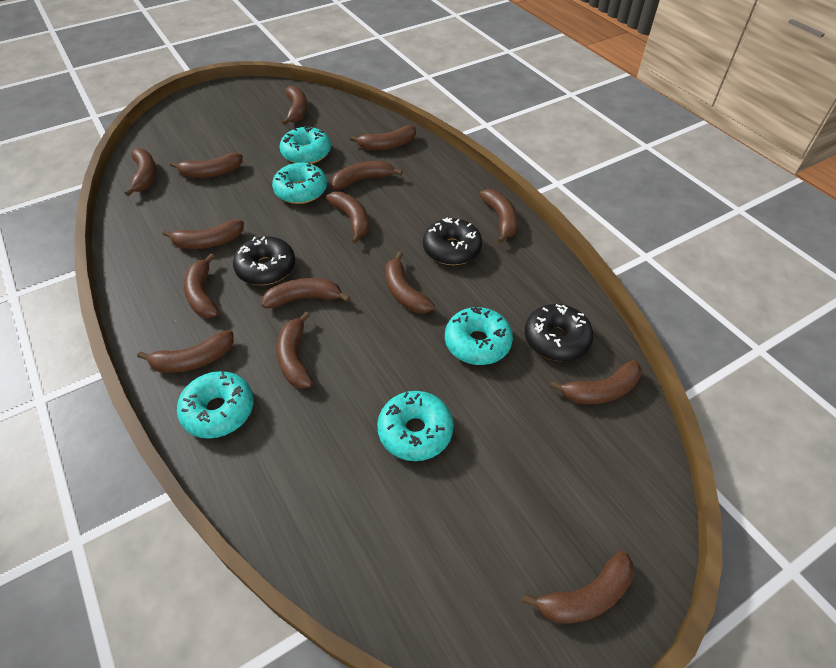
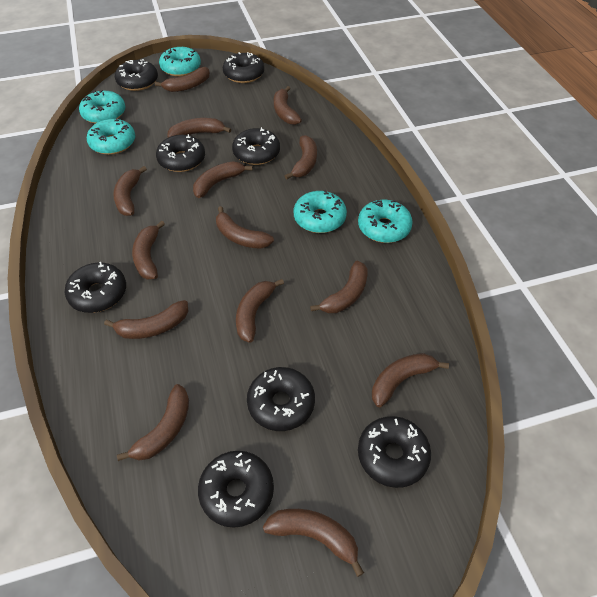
black donut: [233,236,295,285] [423,218,482,265] [525,304,594,361] = 3 -> [65,262,126,313] [115,59,158,91] [156,134,205,172] [198,451,274,528] [223,52,264,83] [232,127,280,165] [247,367,315,431] [358,416,431,488] = 8
brown banana: [125,148,156,196] [137,330,234,373] [162,220,244,249] [170,153,243,178] [184,254,219,318] [261,278,350,308] [276,312,313,389] [282,86,307,125] [326,192,369,243] [332,161,403,189] [350,125,416,150] [385,252,435,313] [479,189,518,244] [522,551,634,624] [550,360,642,404] = 15 -> [104,300,188,339] [113,166,147,216] [117,384,189,461] [132,221,165,279] [155,67,210,92] [167,118,231,137] [193,161,252,198] [216,206,274,249] [236,279,284,343] [263,509,364,577] [274,86,302,125] [285,135,317,180] [310,261,368,313] [372,353,449,407] = 14

